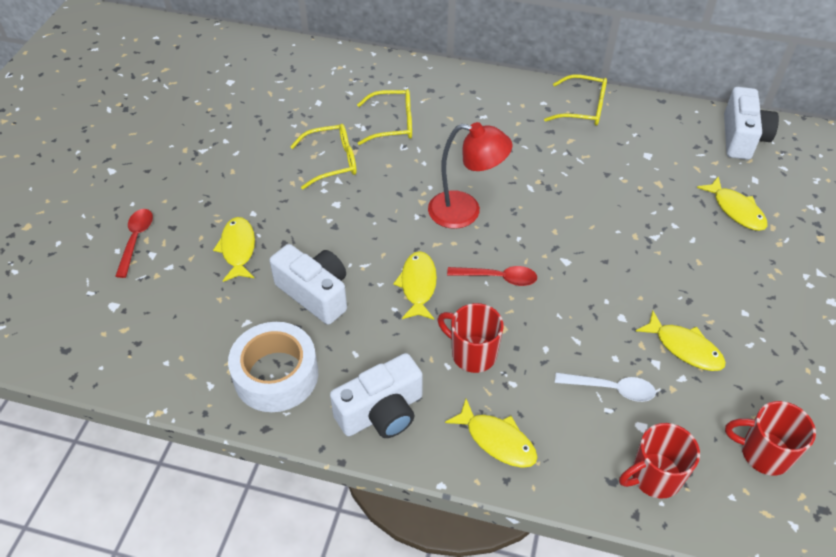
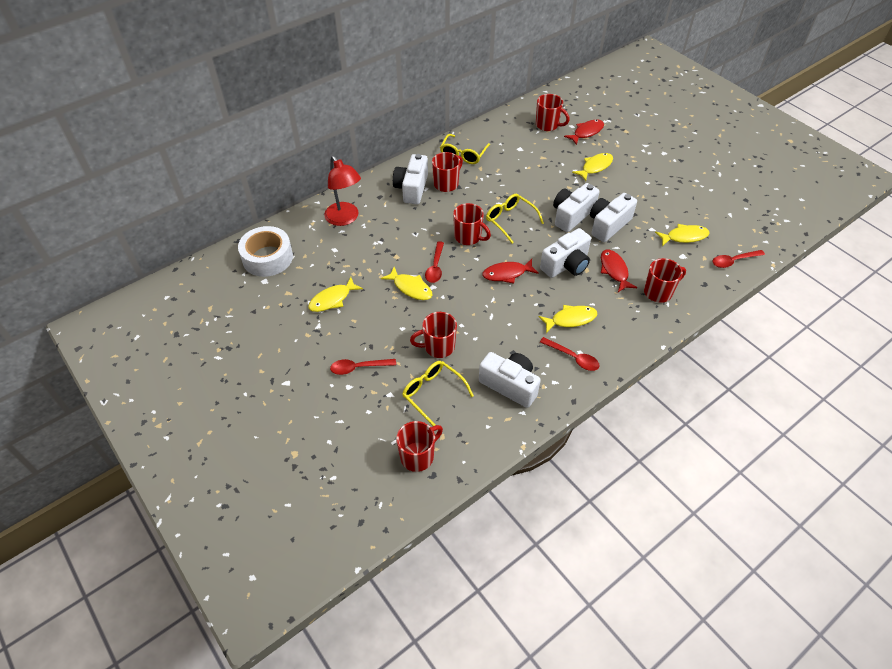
red fish: none = 0 -> [482,259,539,284] [564,119,604,145] [601,250,638,292] = 3
red mug: [438,303,504,373] [619,423,700,499] [725,401,816,476] = 3 -> [396,421,443,472] [410,312,457,358] [432,152,463,192] [453,203,491,245] [536,94,570,131] [644,258,686,303] = 6
red spoon: [115,209,153,278] [447,266,537,286] = 2 -> [330,359,396,375] [425,241,444,283] [540,337,599,371] [713,250,765,268] = 4
white camera: [270,244,347,325] [330,353,423,438] [724,87,779,160] = 3 -> [393,154,428,204] [479,352,541,408] [540,228,591,278] [553,183,599,232] [590,193,637,242] = 5
white spoon: [555,373,656,402] = 1 -> none = 0

